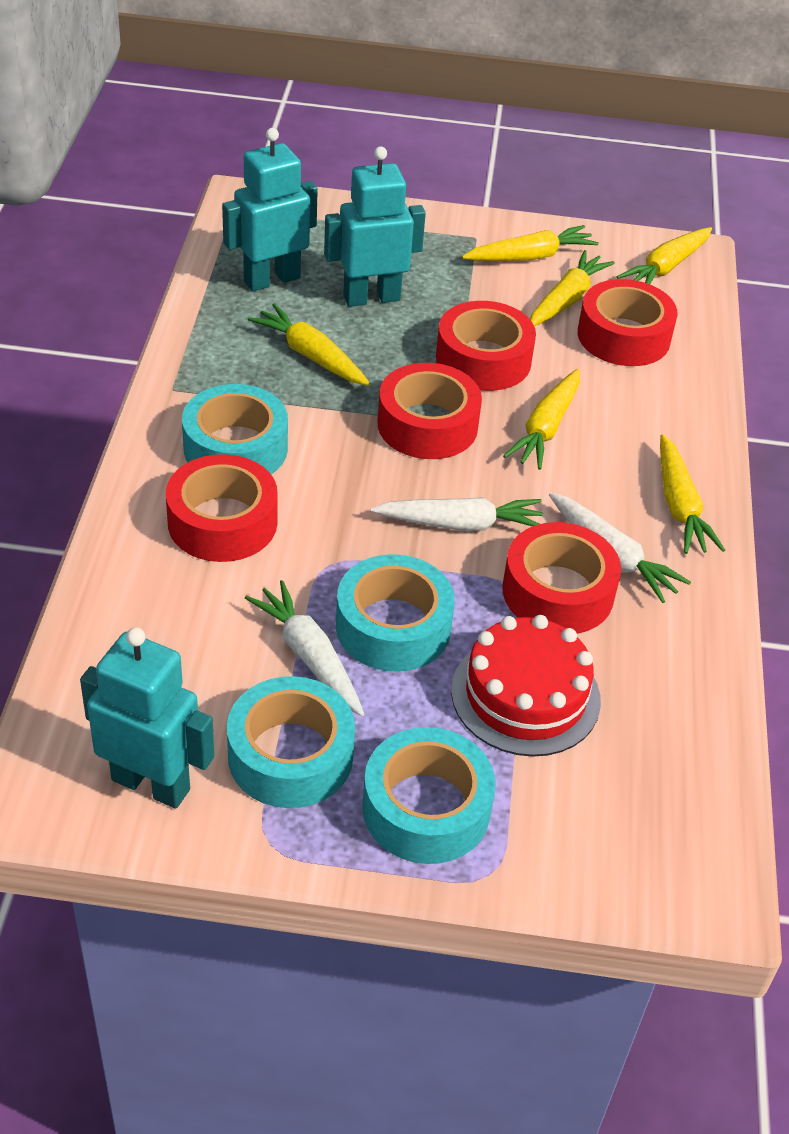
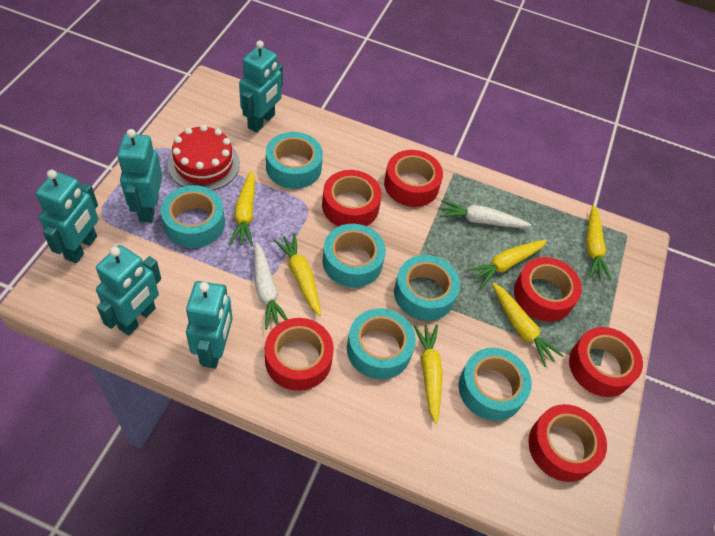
red tape: [166,454,278,562] [378,363,482,459] [436,301,536,391] [502,522,621,634] [578,279,678,366] = 5 -> [265,318,334,391] [322,170,382,226] [384,150,443,207] [514,257,582,322] [528,404,607,482] [569,327,643,397] = 6
turquoise robot: [80,627,214,809] [222,128,318,291] [324,146,426,307] = 3 -> [36,170,98,263] [96,245,161,335] [118,129,162,223] [186,281,232,369] [239,40,283,133] = 5
turquoise tape: [182,384,288,474] [227,676,355,808] [336,554,455,672] [362,727,496,864] = 4 -> [161,185,225,248] [266,132,323,189] [322,224,386,288] [347,308,416,379] [394,255,460,321] [458,348,532,421] = 6
white carrot: [245,580,364,716] [371,497,543,531] [549,492,691,603] = 3 -> [254,242,288,329] [440,200,531,228] = 2

